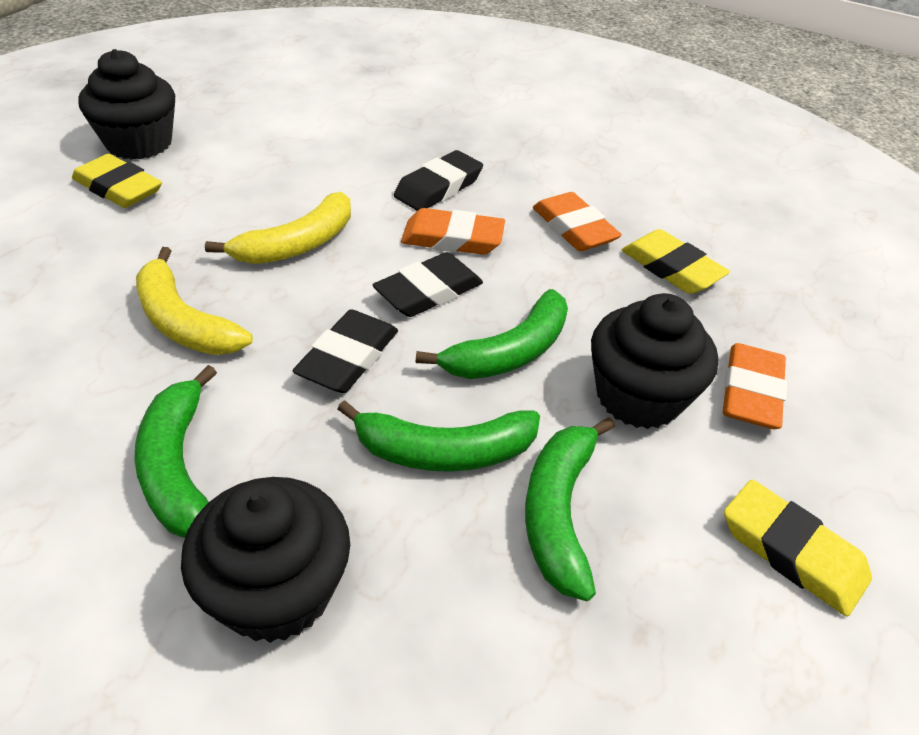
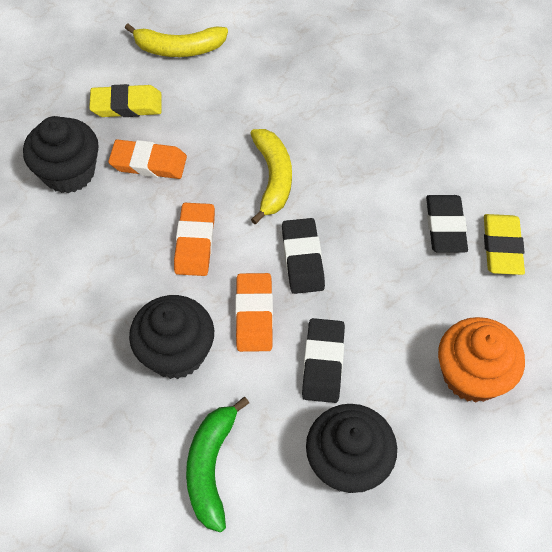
green banana: [134,365,217,538] [337,400,540,472] [416,289,568,379] [525,417,615,601] = 4 -> [186,397,249,533] = 1
orange cupcake: none = 0 -> [438,317,525,403] = 1
yellow eraser: [72,154,162,208] [622,229,730,294] [724,480,872,616] = 3 -> [89,84,162,117] [484,214,525,275] = 2

